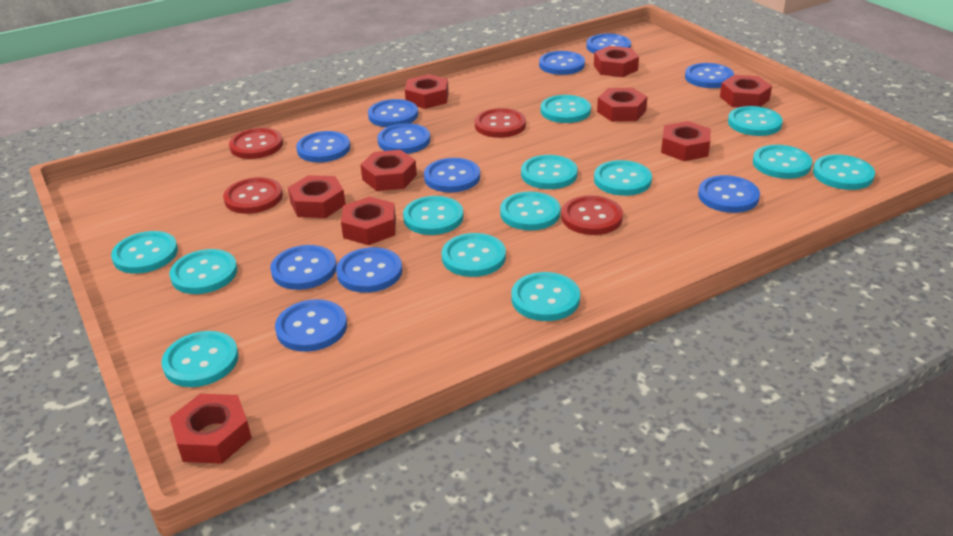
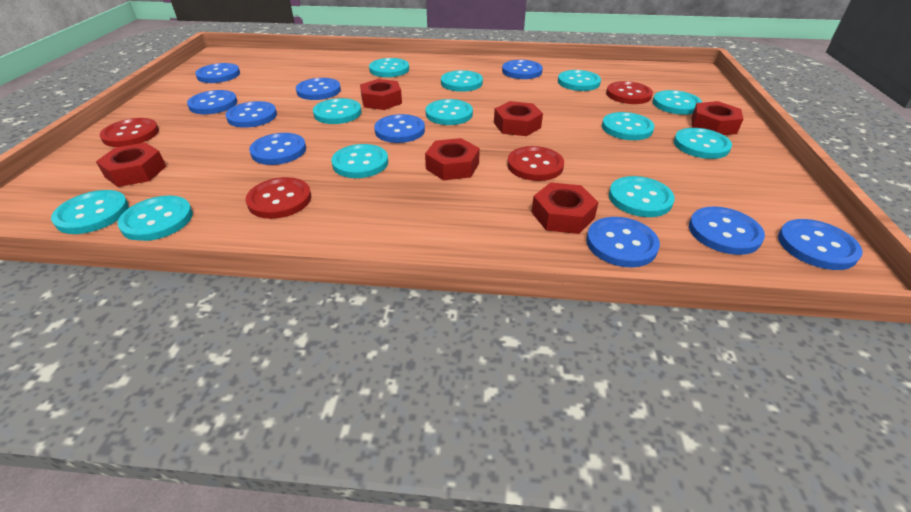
blue button: [270,245,337,290] [275,299,347,352] [296,131,350,162] [336,247,402,293] [368,99,418,127] [377,123,430,154] [424,158,480,192] [539,51,585,75] [586,34,631,53] [685,63,734,88] [698,175,760,213] = 11 -> [187,90,237,114] [195,63,240,83] [225,101,277,128] [249,133,306,165] [296,78,341,100] [374,114,425,143] [502,60,543,79] [586,217,660,267] [689,207,765,255] [778,219,863,270] = 10
red nut: [170,394,252,464] [288,175,346,218] [341,196,396,245] [361,150,417,191] [405,74,449,109] [594,46,639,77] [597,88,647,122] [661,121,711,161] [720,75,772,108] = 9 -> [96,143,166,187] [360,79,402,110] [425,138,480,180] [494,101,543,136] [532,182,599,234] [692,101,743,135] = 6
turquoise button: [111,231,178,274] [161,331,239,387] [169,249,237,294] [403,196,464,235] [442,233,506,277] [500,192,561,230] [511,272,580,321] [521,155,578,189] [541,95,591,123] [594,160,652,196] [728,106,783,136] [753,145,812,179] [813,154,875,190] = 13 -> [51,190,129,234] [117,195,193,241] [313,98,361,124] [331,144,388,178] [369,58,409,77] [426,99,473,125] [441,70,483,92] [558,70,601,91] [602,112,654,140] [609,176,675,217] [653,90,702,115] [674,128,732,159] = 12

